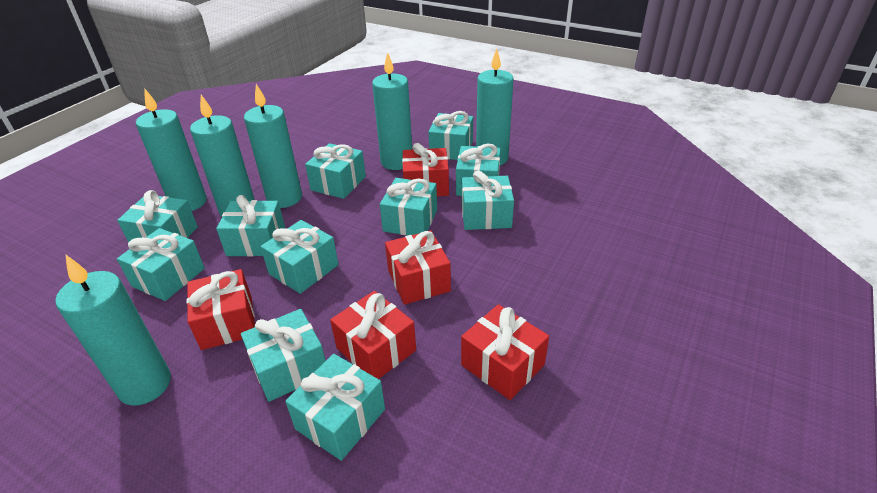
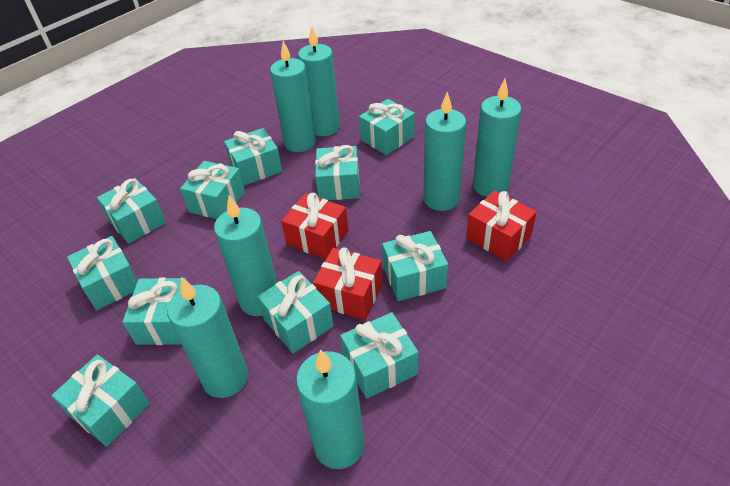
red gift: [187,269,255,350] [330,291,416,379] [385,231,451,305] [402,143,449,196] [461,304,549,400] = 5 -> [281,193,349,260] [313,247,383,320] [466,190,537,261] = 3
turquoise candle: [55,255,171,406] [136,89,207,211] [190,95,255,217] [244,84,302,208] [372,52,412,170] [476,49,514,165] = 6 -> [167,277,248,398] [214,196,277,316] [270,41,316,152] [296,349,365,469] [298,26,340,136] [423,92,466,211] [473,79,522,197] = 7

